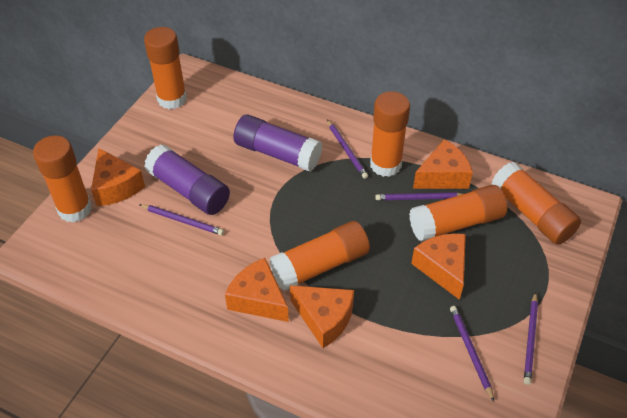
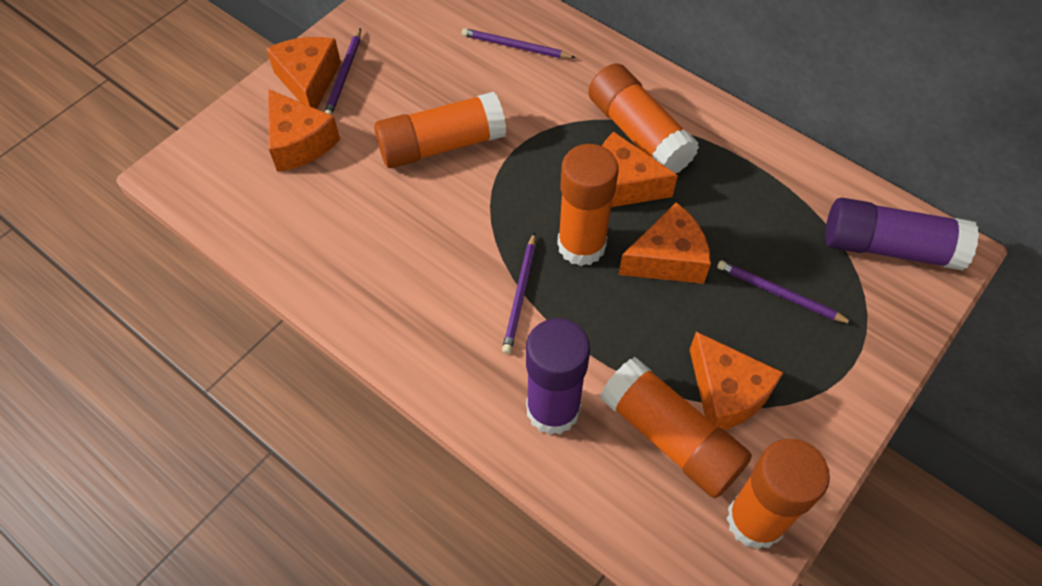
orange glue stick: [33,135,92,222] [144,27,187,109] [269,221,370,291] [370,91,410,177] [409,185,507,242] [492,162,581,245] = 6 -> [374,92,506,168] [557,144,619,266] [588,63,699,174] [600,357,752,498] [726,439,830,550] = 5
purple pencil: [139,204,224,235] [327,120,368,179] [375,192,462,200] [450,306,494,401] [524,292,538,385] = 5 -> [324,28,361,115] [462,28,576,58] [502,232,536,354] [717,260,853,324] = 4

